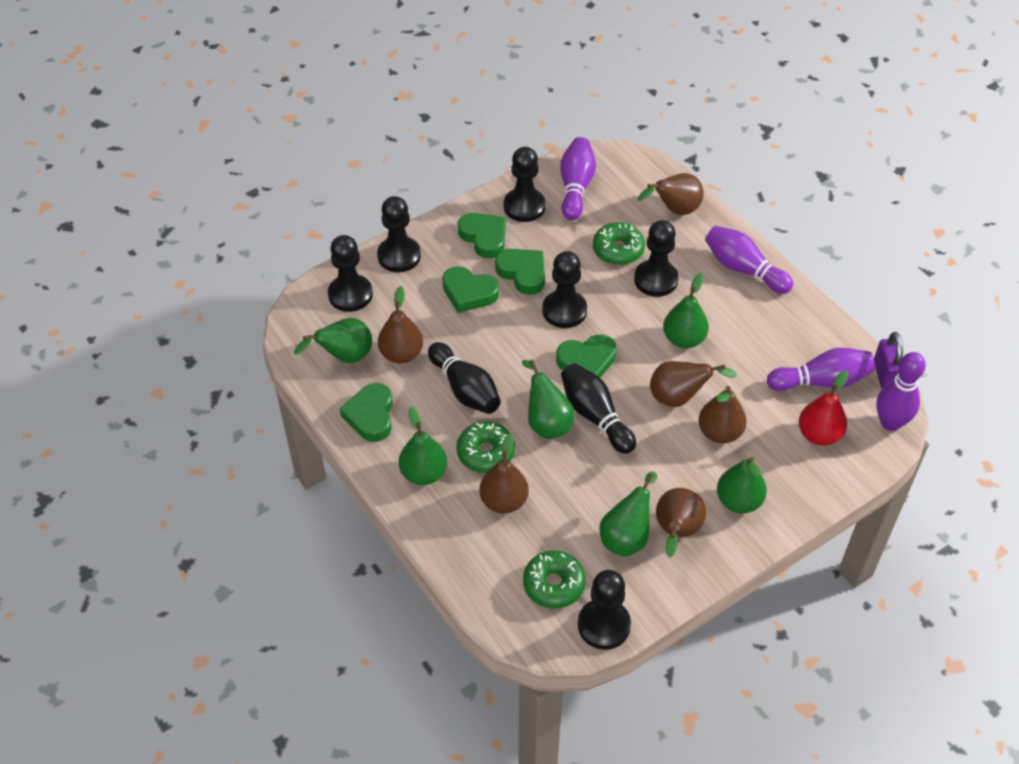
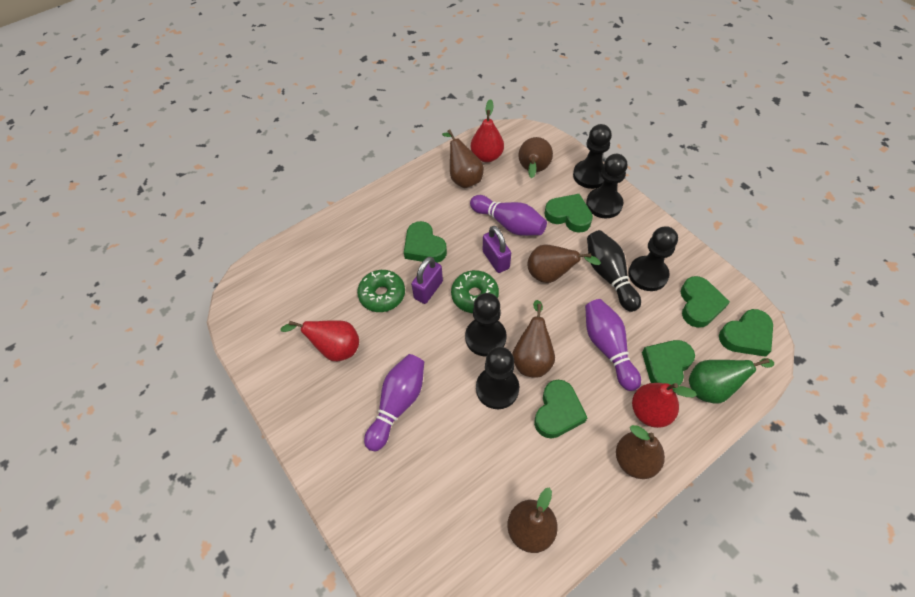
black bowling pin: [428,342,501,414] [561,363,636,454] = 2 -> [587,230,641,312] = 1
black pawn: [328,235,373,312] [377,196,421,272] [504,147,546,222] [542,251,587,328] [578,570,631,650] [634,220,679,297] = 6 -> [465,293,507,356] [476,347,519,409] [573,124,612,189] [586,154,628,218] [628,226,678,291] = 5
green donut: [457,421,515,473] [523,551,586,609] [593,222,645,265] = 3 -> [357,270,405,312] [451,270,499,313] = 2
green heart: [340,383,393,442] [442,266,499,313] [458,213,506,259] [495,249,545,295] [556,335,617,378] = 5 -> [404,221,447,263] [534,380,588,439] [544,194,593,233] [642,340,695,386] [681,276,730,328] [719,309,773,357] = 6
green pear: [294,318,372,363] [399,407,447,485] [522,359,575,439] [600,471,657,557] [663,273,709,348] [717,457,767,513] = 6 -> [689,358,774,404] = 1
purple bowling pin: [560,137,596,220] [705,226,793,294] [767,348,875,391] [877,352,926,431] = 4 -> [364,354,424,451] [470,195,547,236] [585,299,641,391] = 3
purple padlock: [874,332,903,388] = 1 -> [411,257,443,304] [483,226,511,273] = 2
red pear: [799,370,849,446] = 1 -> [280,321,359,361] [471,99,504,162] [632,383,697,428] = 3

